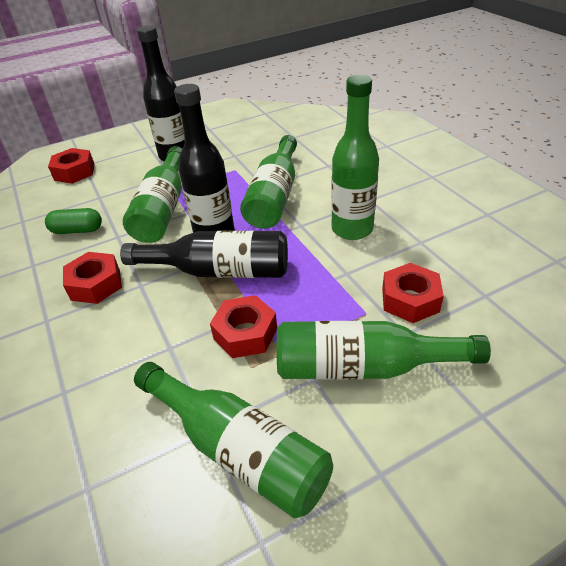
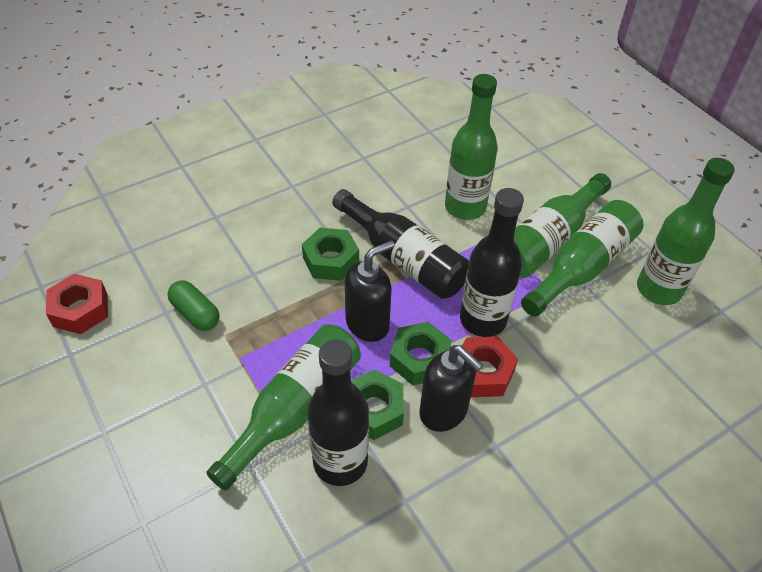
black soap dispenser: none = 0 -> [345,240,395,342] [419,345,483,432] = 2
green nut: none = 0 -> [302,228,359,281] [351,369,404,440] [390,322,452,386] = 3
red nut: [48,148,95,184] [63,252,122,304] [210,295,277,358] [382,263,444,323] = 4 -> [46,274,108,334] [462,337,518,397] = 2

